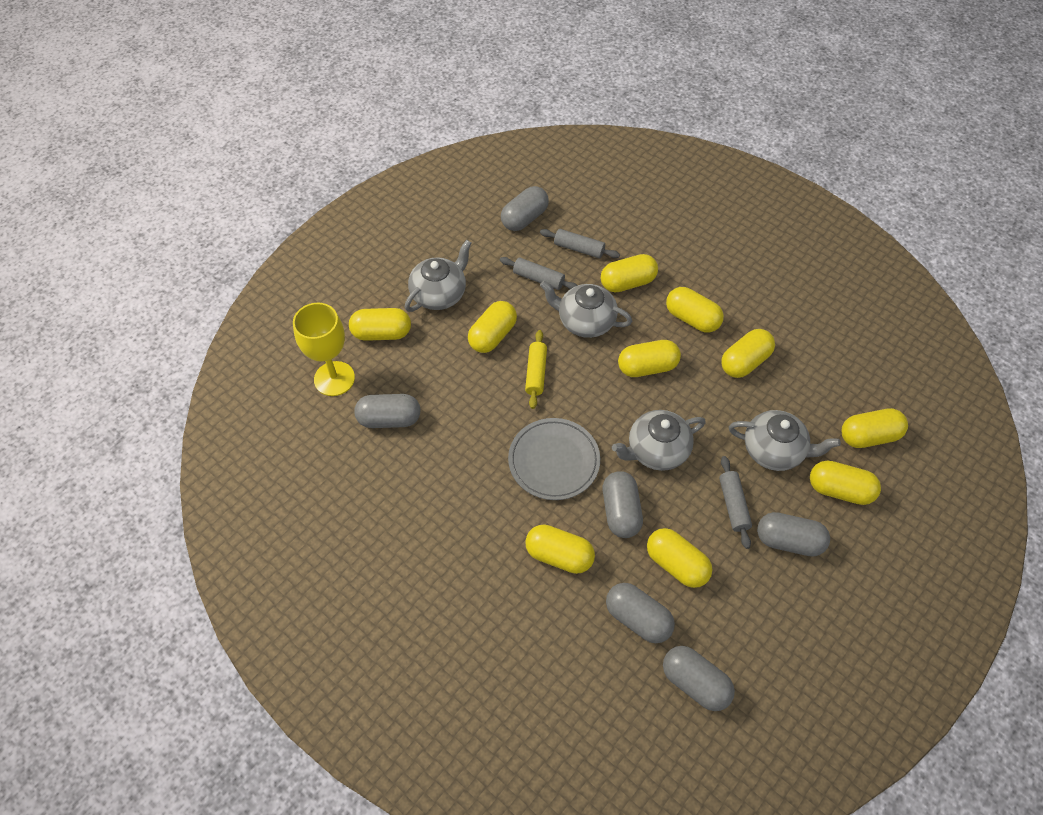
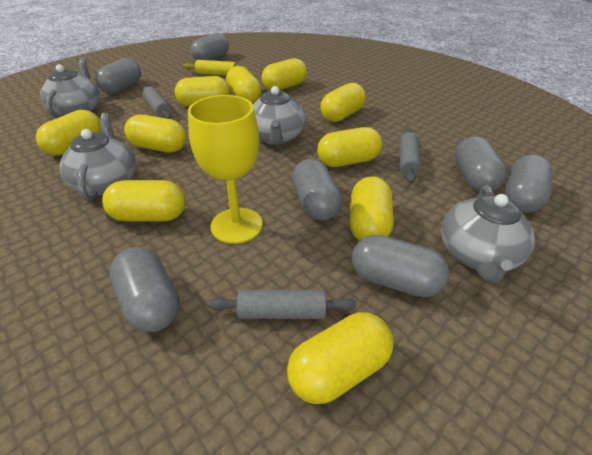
grey capsule: [354,394,421,428] [501,186,549,231] [603,471,643,538] [606,583,675,643] [663,646,735,711] [757,512,830,557] = 6 -> [95,58,141,94] [110,247,180,332] [191,33,229,60] [292,159,343,221] [352,235,449,298] [455,136,507,192] [505,155,553,213] = 7
grey plate: [508,418,600,500] = 1 -> none = 0

